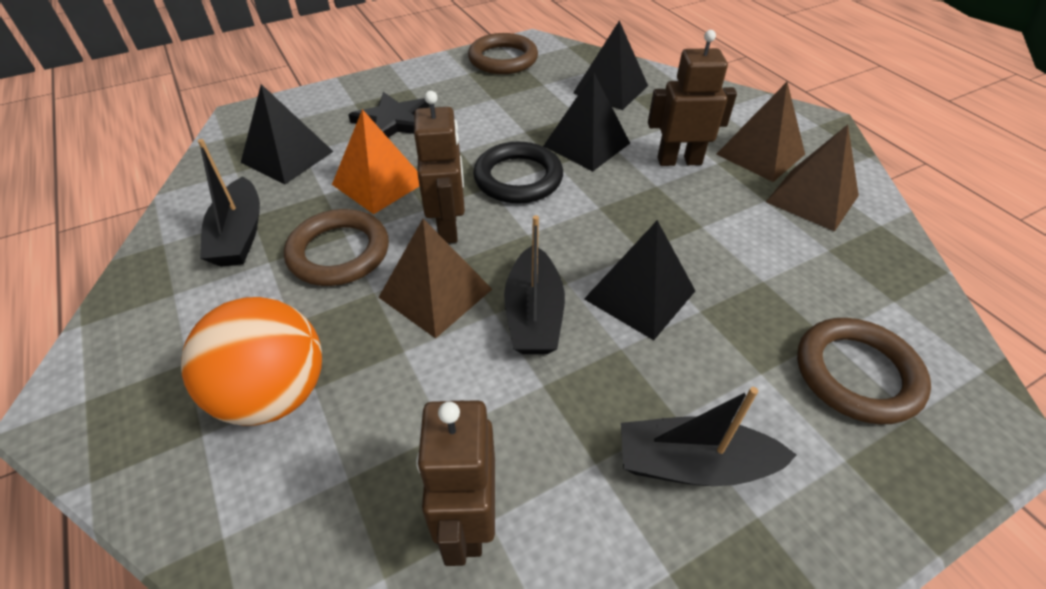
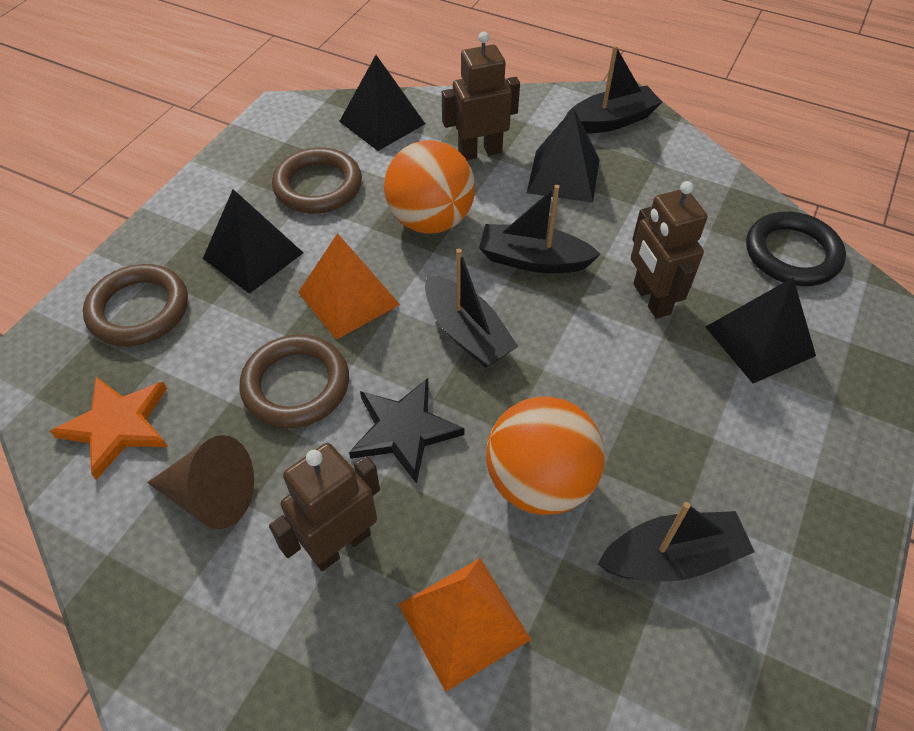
black boat: [198,139,260,267] [504,215,565,354] [621,387,797,486] = 3 -> [425,249,518,368] [479,185,601,273] [565,45,662,134] [598,502,755,581] = 4
brown cone: none = 0 -> [147,435,254,529] = 1
brown pyramid: [379,219,492,339] [716,82,805,182] [766,125,859,232] = 3 -> none = 0
orange ball: [181,297,322,425] = 1 -> [384,140,475,234] [486,397,605,515] = 2
orange pyramid: [332,109,419,214] = 1 -> [298,233,400,340] [398,558,531,692] = 2
orange star: none = 0 -> [50,377,168,480] = 1

